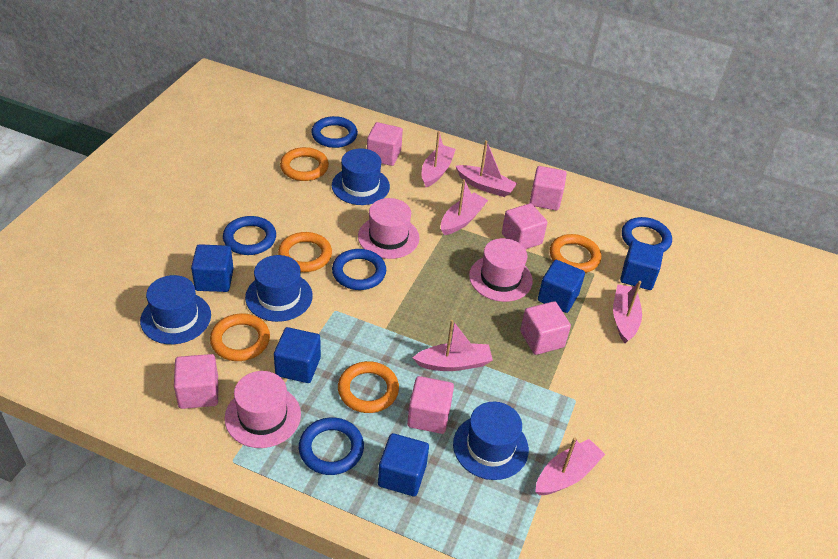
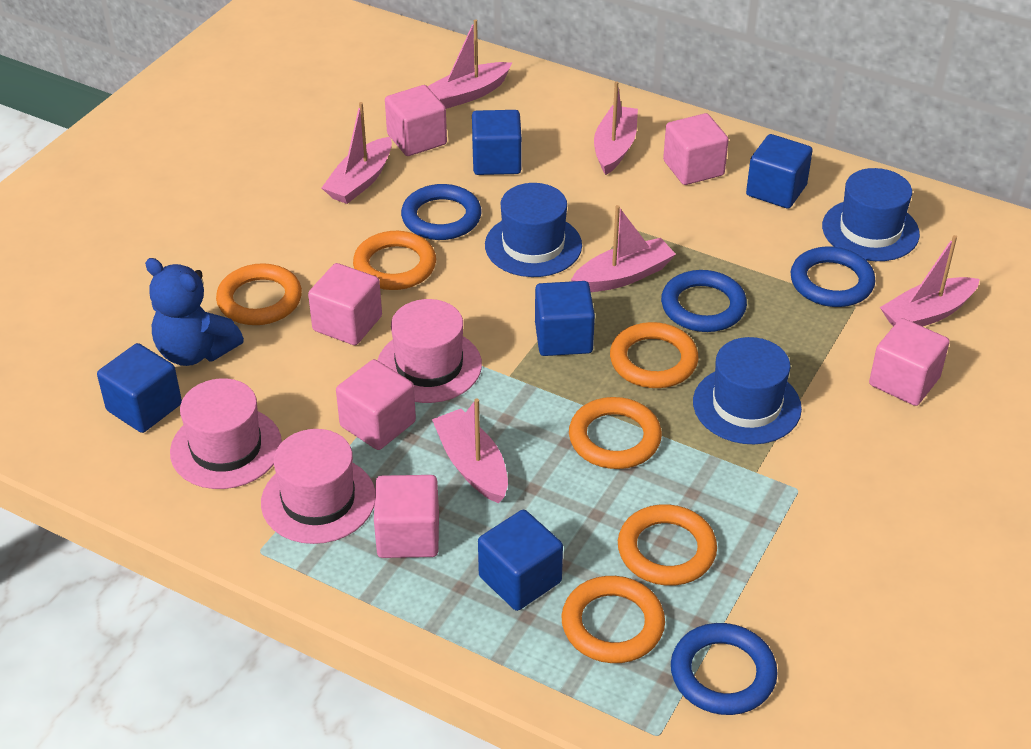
blue hat: [140,275,211,344] [245,255,313,322] [332,148,390,205] [453,402,529,480] = 4 -> [485,183,582,277] [693,337,802,444] [822,168,920,261] = 3
blue ring: [223,216,276,255] [299,417,364,475] [311,116,358,148] [332,249,386,290] [622,217,672,252] = 5 -> [401,184,482,240] [661,270,747,332] [671,623,778,715] [791,246,876,307] = 4
blue teddy bear: none = 0 -> [145,258,244,366] = 1
orange ring: [210,313,270,361] [278,232,332,272] [280,147,329,181] [338,361,399,413] [550,234,602,273] = 5 -> [216,263,302,325] [353,231,436,290] [561,576,665,663] [569,397,662,469] [610,322,698,388] [618,504,717,586] = 6

